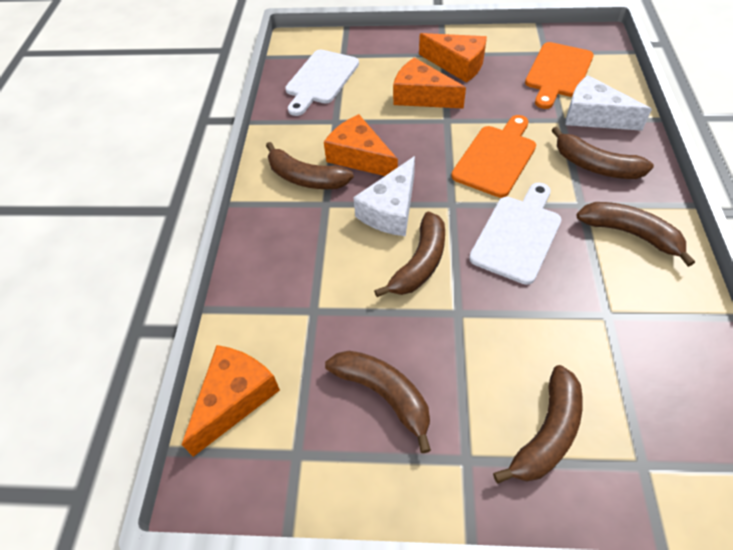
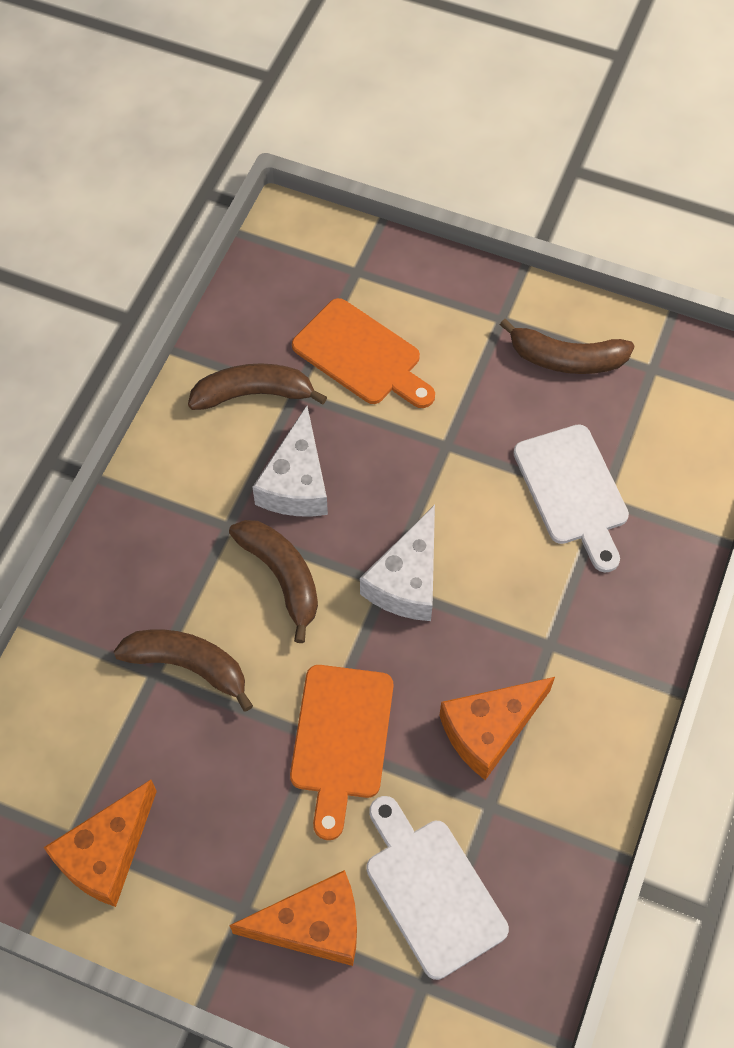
brown banana: [266,142,354,189] [325,351,431,453] [374,211,445,297] [493,365,583,483] [551,127,654,179] [577,202,695,267] = 6 -> [114,630,253,712] [188,363,327,410] [229,520,318,643] [500,319,635,374] = 4
orange cheese: [182,345,280,457] [324,114,398,176] [393,57,466,109] [419,33,487,83] = 4 -> [43,780,157,907] [229,870,357,966] [439,677,555,780] = 3

